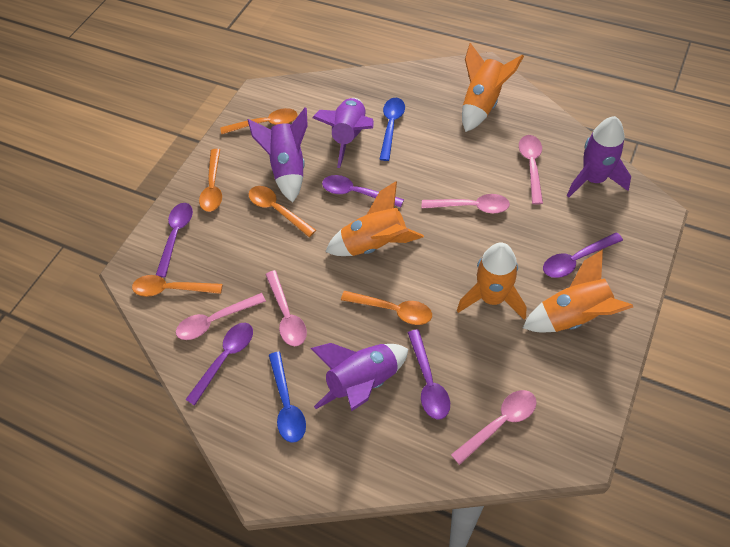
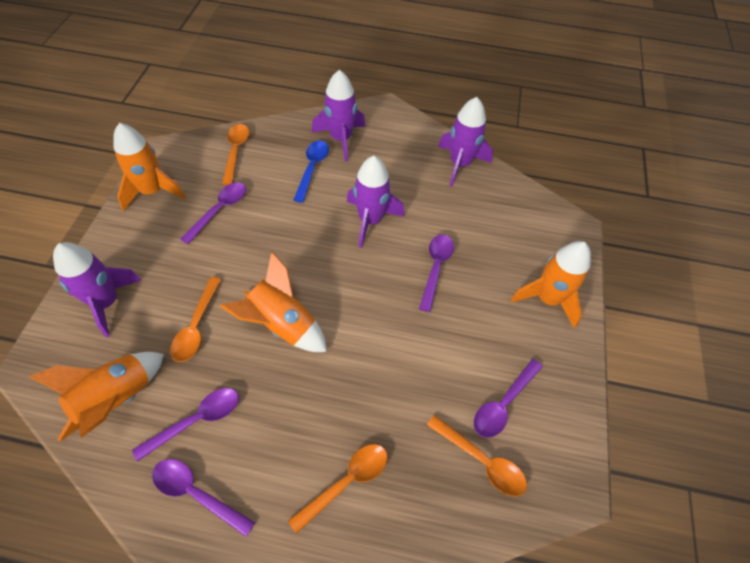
blue spoon: [269,351,306,443] [379,98,405,161] = 2 -> [294,141,329,203] = 1
orange spoon: [132,275,223,297] [199,149,222,212] [220,108,298,134] [248,186,316,237] [341,291,432,325] = 5 -> [170,277,221,362] [222,124,249,185] [288,444,388,534] [427,415,527,496] = 4
pink spoon: [176,293,266,340] [265,270,307,346] [422,194,510,213] [451,390,537,465] [519,135,543,204] = 5 -> none = 0

